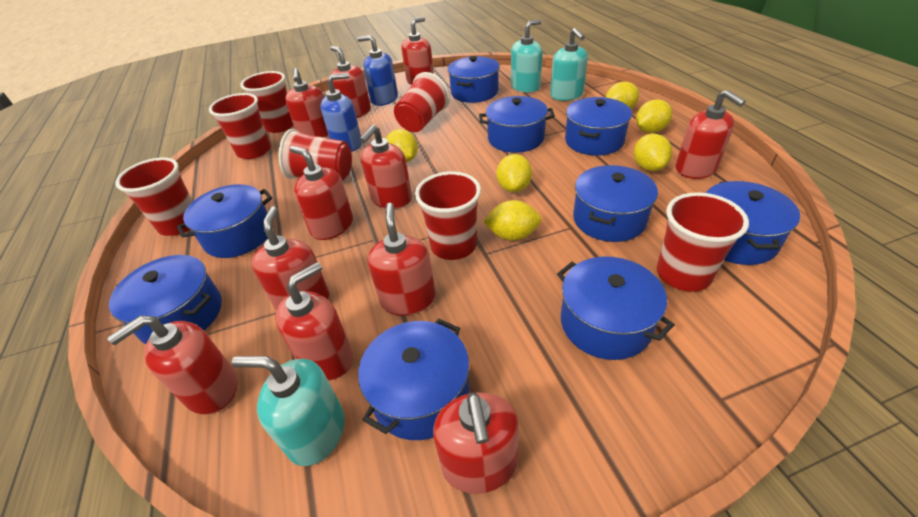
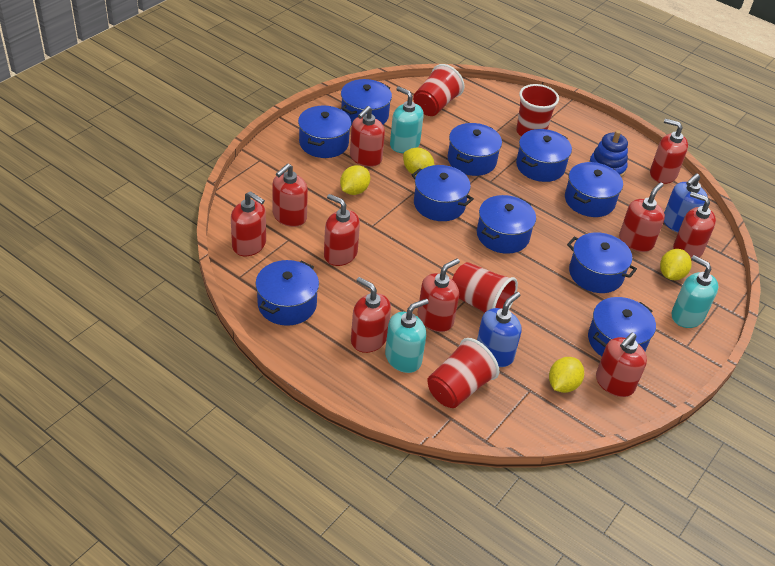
blue pot: [109,255,222,344] [177,184,272,258] [358,319,469,440] [448,56,500,103] [479,96,555,153] [557,256,675,360] [565,97,632,156] [573,165,658,242] [706,181,800,265] = 9 -> [255,260,319,326] [298,105,351,158] [341,79,392,126] [411,165,474,221] [448,123,502,176] [477,195,536,254] [516,129,572,182] [565,162,623,217] [567,232,637,293] [588,297,656,356] = 10
blue stacking toy: none = 0 -> [589,130,628,177] = 1
red cup: [115,157,193,236] [209,93,271,159] [240,71,293,133] [279,129,352,180] [394,72,450,132] [415,171,481,260] [657,192,749,292] = 7 -> [413,64,464,116] [428,338,499,408] [452,262,518,313] [516,84,559,136] = 4
red soap dispenser: [107,316,238,415] [252,206,329,311] [275,262,353,381] [285,68,329,138] [290,146,353,240] [330,46,371,118] [360,125,412,209] [368,203,435,316] [401,17,434,85] [433,392,519,494] [676,90,746,179] = 11 -> [231,191,266,256] [272,163,308,227] [324,194,360,266] [350,106,385,167] [351,277,391,353] [418,258,460,332] [596,333,647,397] [619,182,665,252] [650,119,688,184] [673,192,716,258] = 10
yellow lemon: [386,129,418,162] [483,200,542,241] [496,154,532,192] [605,82,639,109] [634,134,672,171] [636,99,672,133] = 6 -> [340,165,370,195] [403,148,434,176] [549,357,584,393] [660,249,692,280] = 4

